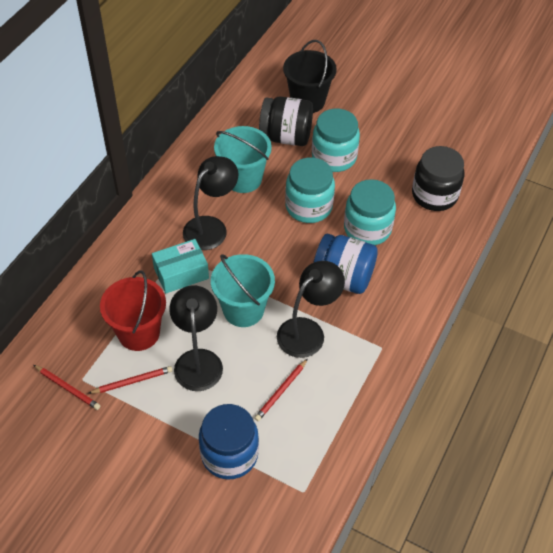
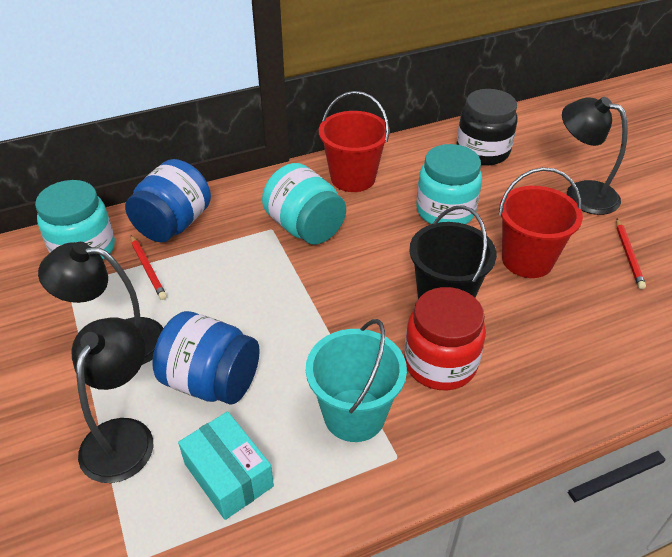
black jar: [259,96,313,146] [412,146,464,211] = 2 -> [456,89,518,165] = 1
red bucket: [100,271,166,351] = 1 -> [319,91,390,192] [499,167,583,278] = 2
red jar: none = 0 -> [404,287,486,390] = 1
red pencil: [34,365,101,410] [88,366,173,394] [254,359,308,421] = 3 -> [131,235,167,300] [616,219,646,289] = 2
turquoise bucket: [211,254,275,327] [214,126,272,193] = 2 -> [306,319,407,442] = 1

